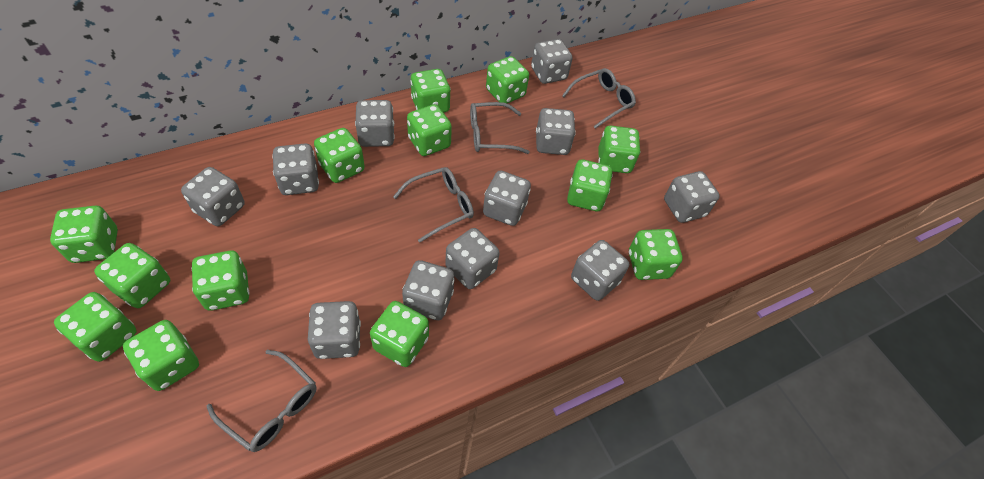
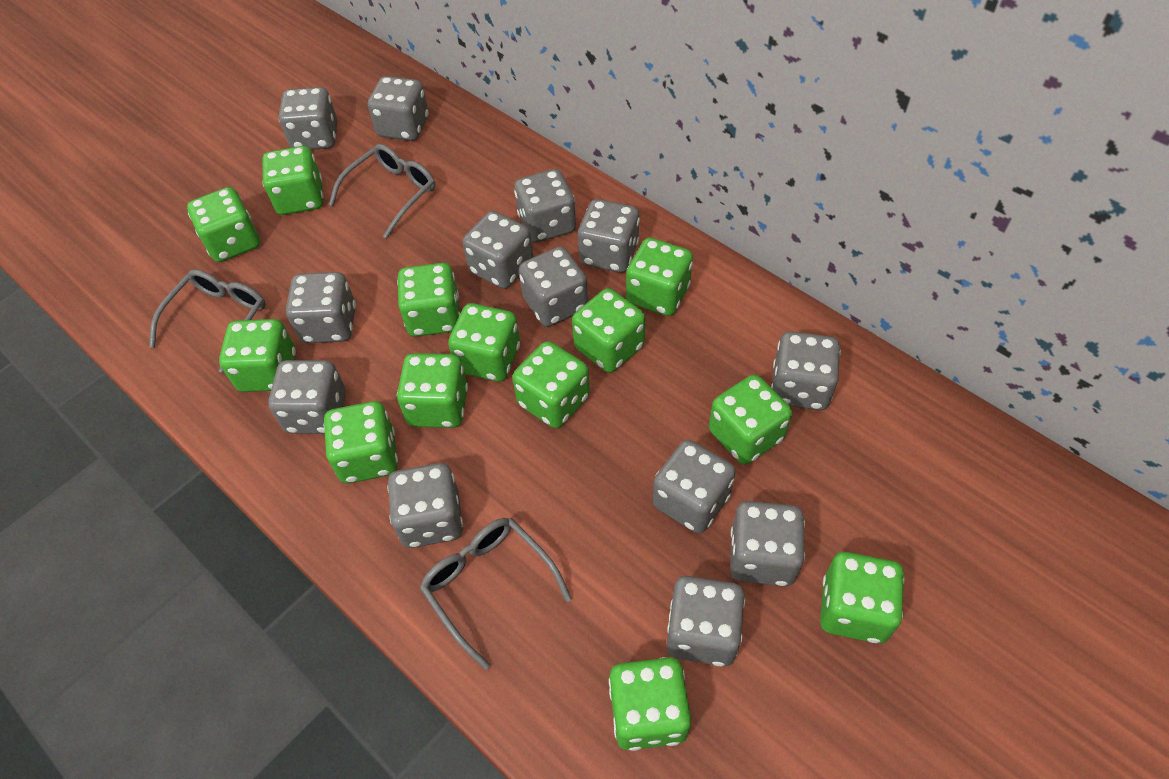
grey dice: [181,167,245,226] [272,143,319,195] [308,301,361,359] [355,100,395,147] [402,260,455,320] [446,228,500,289] [483,171,531,226] [531,39,573,84] [536,108,576,155] [571,240,629,301] [664,171,720,223] = 11 -> [268,360,346,434] [279,87,337,150] [286,272,356,343] [368,76,429,141] [387,463,463,548] [463,211,533,289] [514,169,576,243] [519,246,588,327] [578,199,640,273] [653,440,736,533] [667,576,745,666] [730,501,805,586] [771,331,841,410] = 13
grey glasses: [206,350,317,452] [393,167,474,243] [470,102,530,154] [562,68,636,129] = 4 -> [149,270,266,373] [329,144,435,239] [420,518,572,670] = 3

